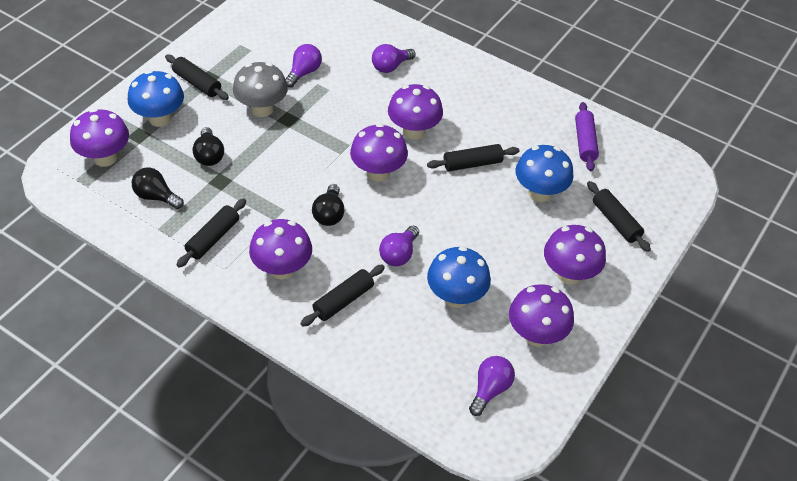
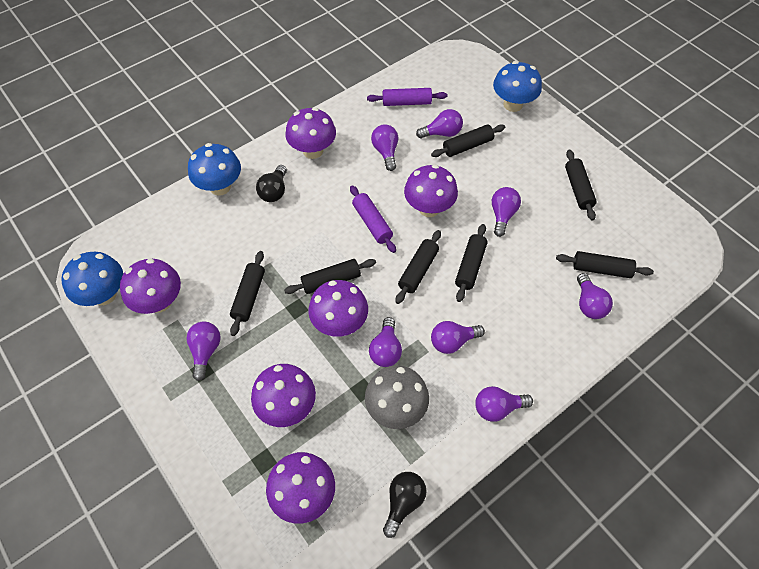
black light bulb: [132,167,184,209] [193,127,224,166] [312,184,345,226] = 3 -> [256,165,287,202] [383,472,427,538] = 2
black rolling pin: [165,55,229,100] [176,198,246,268] [300,264,385,327] [427,144,519,171] [587,181,651,252] = 5 -> [230,251,265,336] [284,259,376,294] [396,230,441,304] [431,124,505,157] [455,224,487,302] [556,251,654,278] [565,149,597,221] = 7
purple light bulb: [286,44,322,87] [372,44,416,73] [379,226,419,266] [469,356,515,416] = 4 -> [186,321,221,381] [369,317,402,367] [371,124,398,171] [416,109,463,139] [431,321,485,354] [475,386,533,422] [492,187,521,237] [577,273,613,319] = 8
purple rolling pin: [575,102,599,171] = 1 -> [350,185,396,253] [367,88,447,106] = 2

